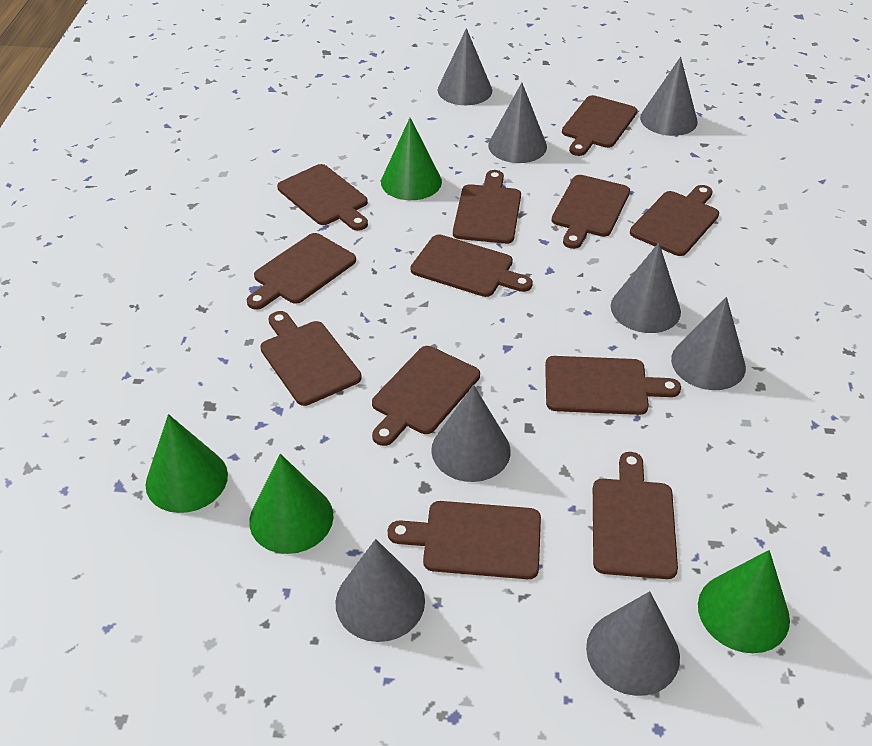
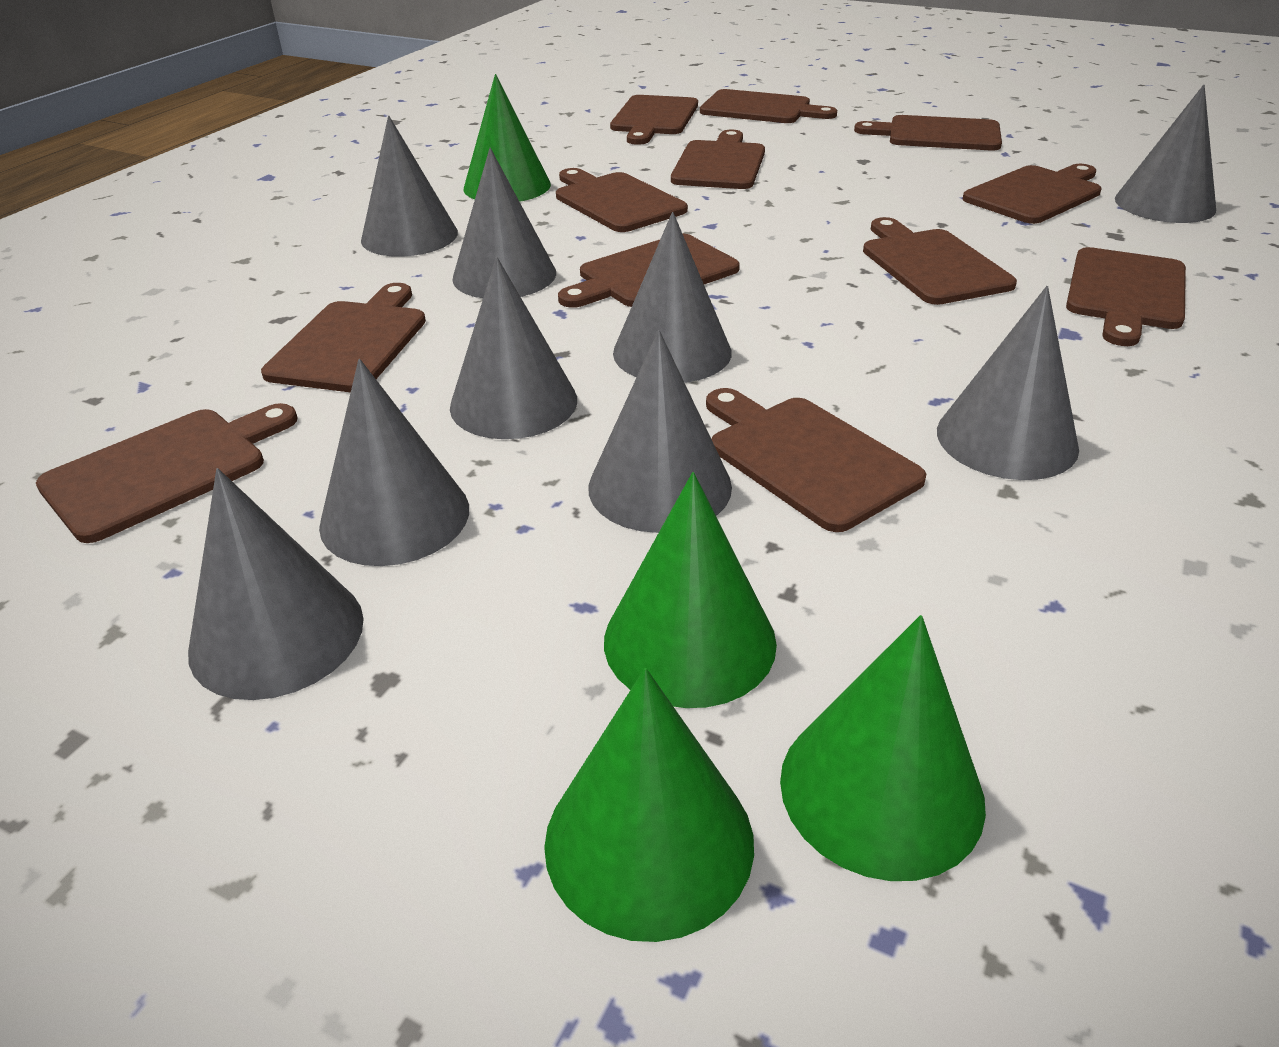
grey cone: [336,539,425,642] [431,385,511,482] [437,28,492,105] [488,83,547,163] [586,591,680,696] [611,243,681,333] [640,57,698,136] [671,297,746,390] = 8 -> [188,468,364,700] [319,359,469,566] [361,116,458,257] [450,257,577,439] [452,148,556,298] [588,330,732,533] [613,212,732,383] [937,286,1079,480] [1115,85,1216,223] = 9

